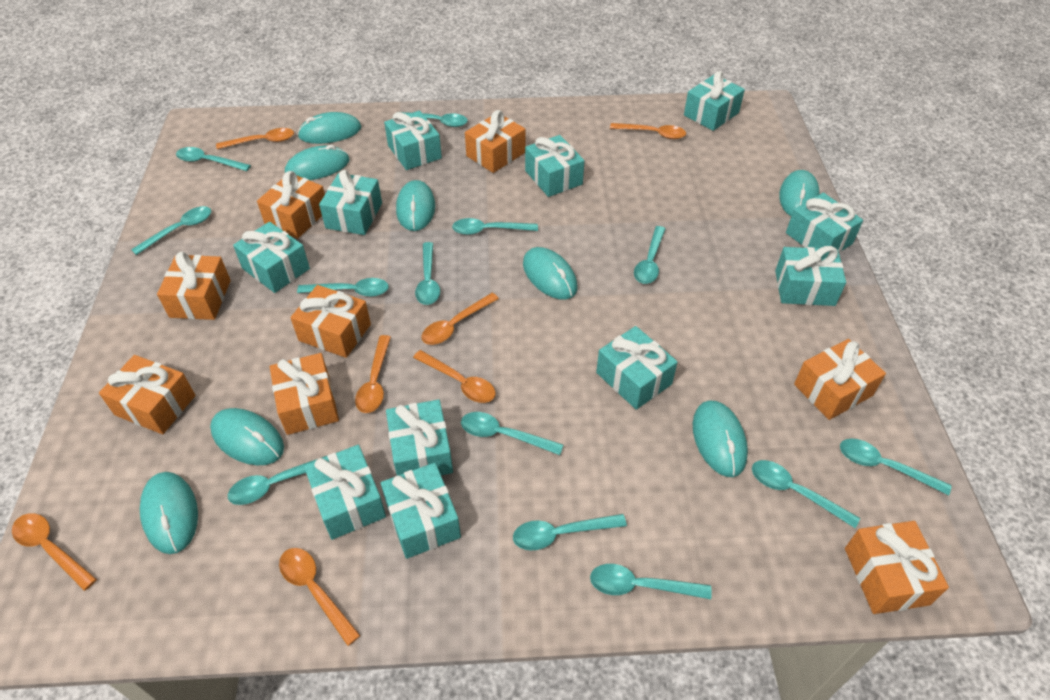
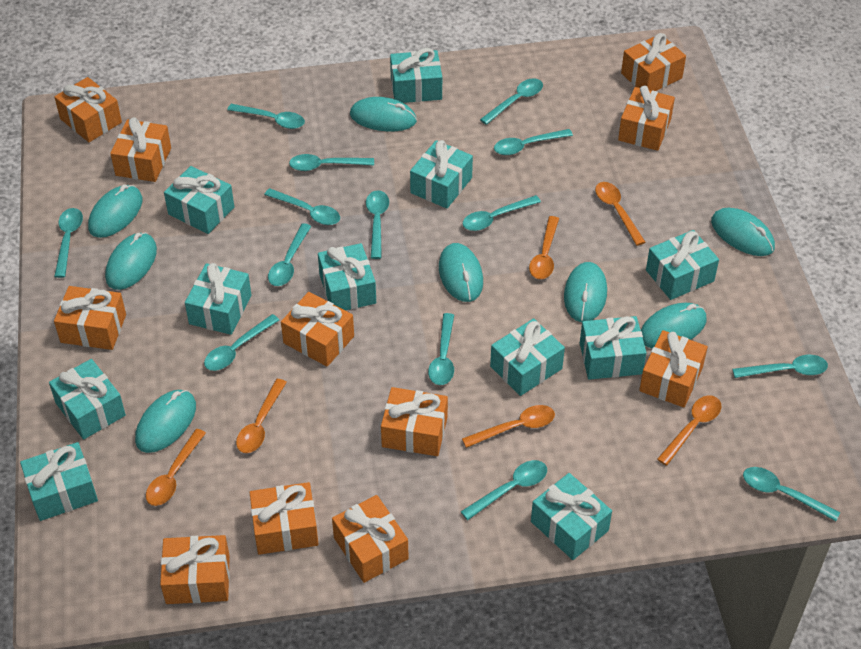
orange gift: [99,355,196,434] [157,252,231,320] [257,171,325,239] [270,353,339,435] [290,285,371,358] [465,110,525,173] [794,339,886,420] [845,521,949,614] = 8 -> [54,77,122,142] [54,286,126,350] [110,117,171,182] [160,535,230,604] [250,482,318,555] [281,292,354,367] [332,495,409,583] [381,387,448,456] [618,85,675,151] [621,33,686,91] [639,330,708,408] = 11
orange spoon: [12,513,97,591] [216,128,294,149] [279,548,361,646] [355,335,391,413] [413,350,496,403] [421,293,499,345] [610,123,686,139] = 7 -> [146,429,206,506] [236,379,287,453] [462,405,555,448] [529,216,559,279] [595,182,645,246] [657,395,722,466] = 6
turquoise spoon: [131,206,211,255] [176,147,251,171] [228,456,327,505] [297,278,389,297] [401,112,468,127] [415,242,440,305] [452,218,538,235] [461,412,563,455] [513,514,627,550] [590,564,712,599] [634,226,666,284] [752,460,860,528] [840,438,951,495] = 13 -> [54,208,83,278] [204,314,279,371] [227,104,305,129] [264,188,340,225] [268,223,311,286] [289,154,374,171] [366,190,389,259] [428,313,454,385] [461,460,547,520] [463,195,541,231] [480,78,543,125] [494,129,573,155] [732,355,828,378] [743,467,840,521] = 14

